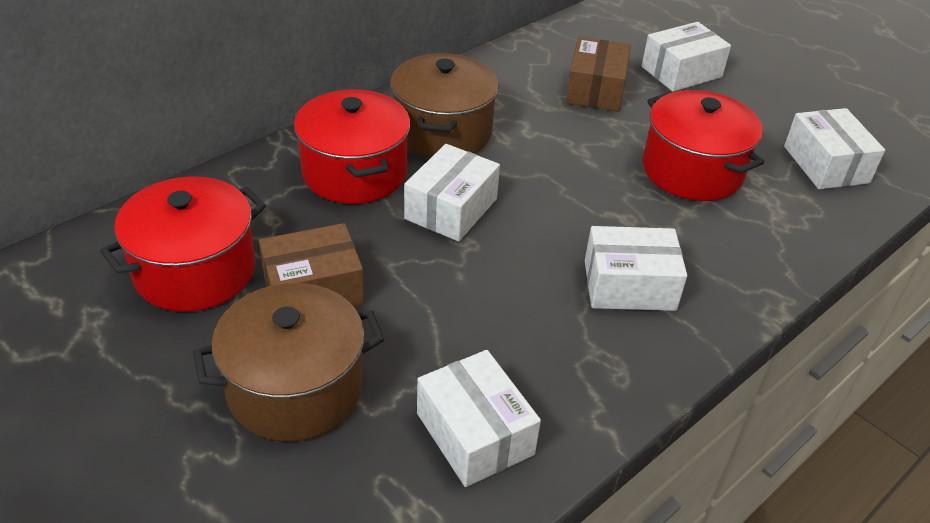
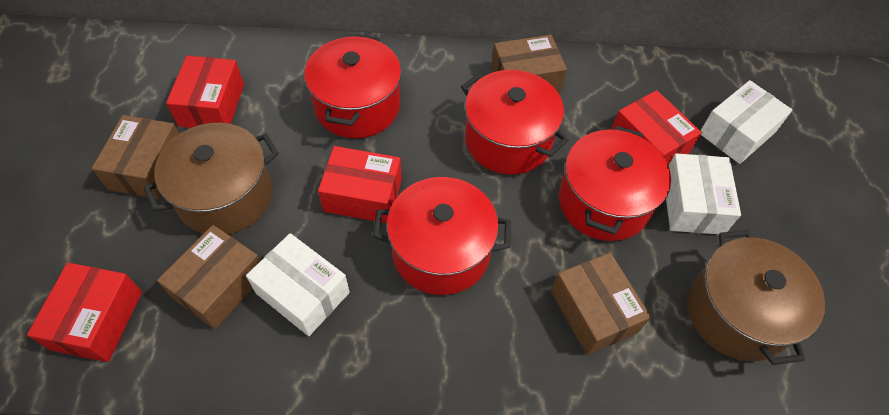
brown box: [259,223,364,307] [566,37,631,112] = 2 -> [91,115,179,199] [157,225,260,330] [491,35,567,93] [551,253,651,355] = 4
red box: none = 0 -> [27,263,142,362] [166,56,244,128] [318,146,402,223] [611,90,702,165] = 4
red pot: [100,176,266,312] [294,89,410,204] [643,90,764,201] = 3 -> [304,34,401,138] [373,177,511,295] [461,70,569,175] [559,125,671,241] = 4
white box: [404,144,500,242] [417,350,541,487] [585,226,687,311] [642,22,731,92] [784,108,885,189] = 5 -> [246,233,350,336] [666,153,741,234] [700,80,792,164] = 3

